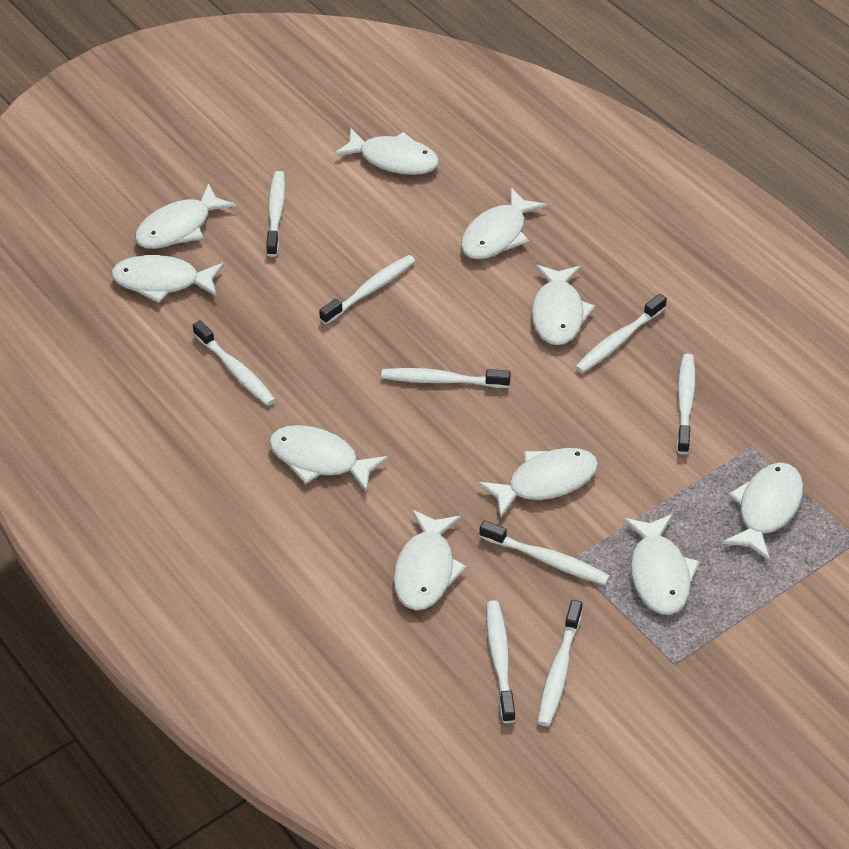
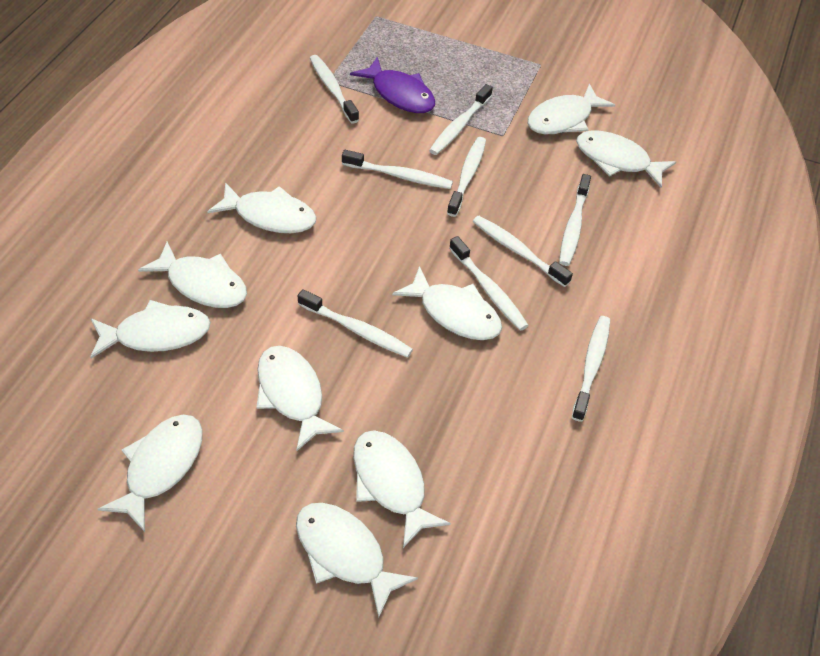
purple fish: none = 0 -> [350,57,435,113] = 1

